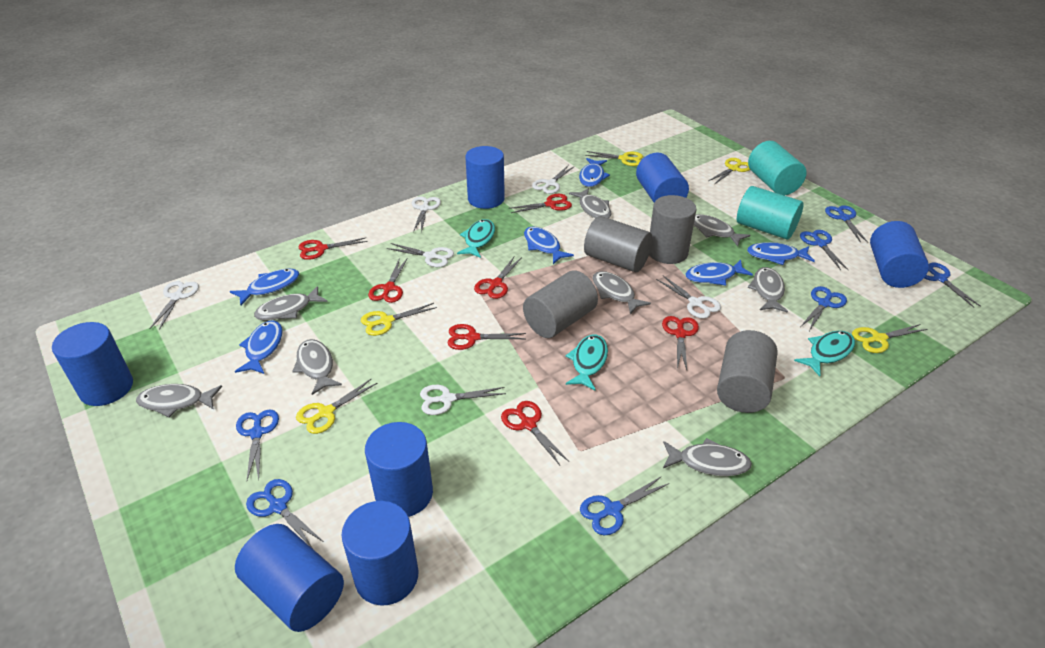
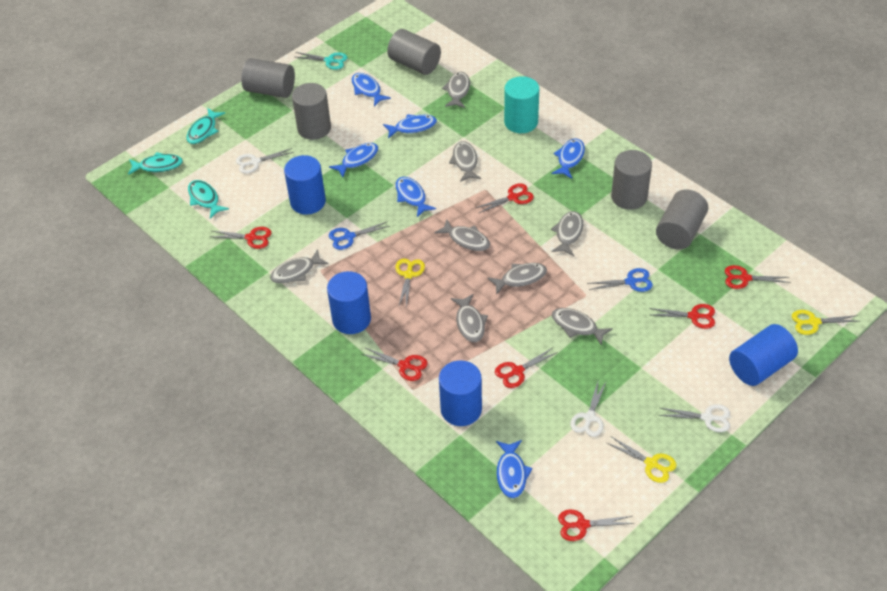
blue cylinder: [52,322,133,406] [235,524,344,632] [342,501,419,606] [365,422,433,517] [465,146,505,209] [636,153,689,202] [870,221,929,288] = 7 -> [284,155,326,215] [327,271,371,334] [439,360,482,426] [729,324,798,386] = 4
blue scissors: [236,409,279,480] [246,479,324,549] [580,476,669,536] [800,230,848,270] [801,286,847,331] [825,205,868,243] [924,263,981,308] = 7 -> [329,221,390,250] [587,268,653,292] = 2
grey cylinder: [523,270,598,338] [584,216,652,272] [649,195,696,264] [717,330,777,413] = 4 -> [241,58,295,98] [292,83,331,140] [387,29,441,75] [611,150,652,210] [656,190,708,250] = 5
turquoise cylinder: [737,186,804,239] [748,141,807,196] = 2 -> [504,76,539,133] = 1
turquoise scissors: none = 0 -> [296,52,347,70] = 1
white scissors: [149,281,199,330] [387,243,454,267] [412,196,441,233] [420,385,506,415] [532,165,575,194] [656,275,721,319] = 6 -> [236,148,294,173] [570,382,606,437] [659,404,730,432] = 3
yellow scissors: [296,379,377,434] [361,303,437,336] [585,151,643,166] [709,158,750,184] [852,324,927,353] = 5 -> [395,259,425,308] [607,436,677,483] [792,310,859,335] = 3

